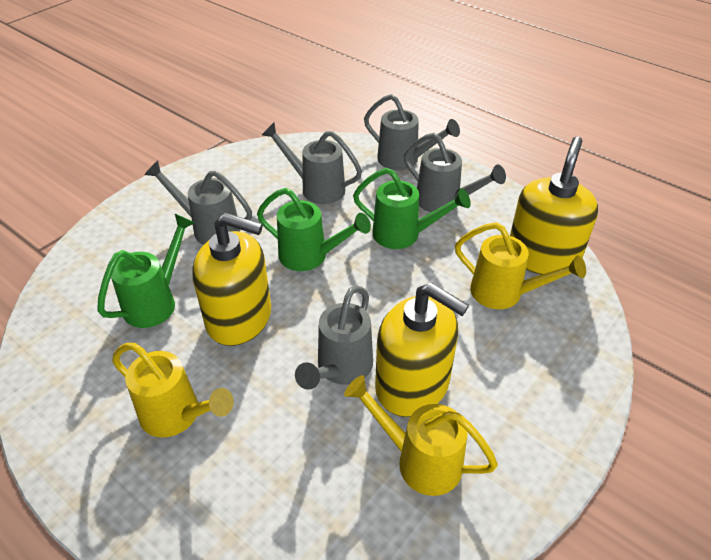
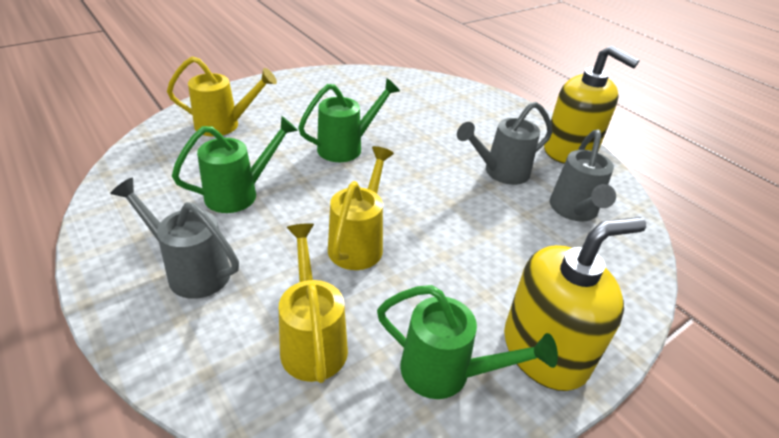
grey watering can: [145,161,252,245] [262,123,362,204] [295,286,373,390] [364,94,460,170] [404,133,506,212] = 5 -> [110,178,239,299] [457,101,552,185] [550,130,616,222] = 3
yellow soap dispenser: [192,213,271,346] [375,283,469,417] [510,136,598,275] = 3 -> [504,217,646,391] [544,45,640,164] = 2

